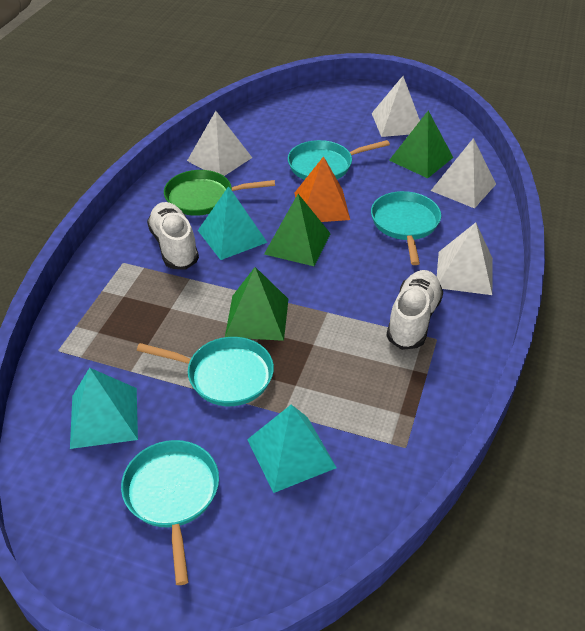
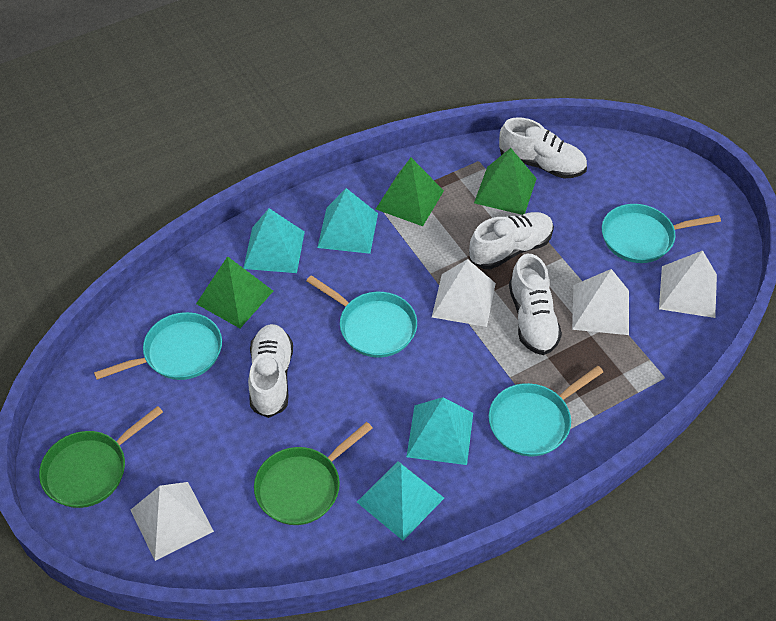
green pan: [164,170,275,216] = 1 -> [39,406,163,508] [254,422,372,525] = 2
orange pyramid: [295,156,350,222] = 1 -> none = 0
turquoise pyramid: [70,368,138,449] [198,186,268,260] [247,405,337,493] = 3 -> [243,208,305,273] [317,188,378,254] [357,461,444,541] [406,397,473,465] = 4
white shoe: [147,202,199,270] [386,270,443,350] = 2 -> [248,324,293,418] [469,212,554,269] [499,117,587,178] [509,254,562,355] = 4

